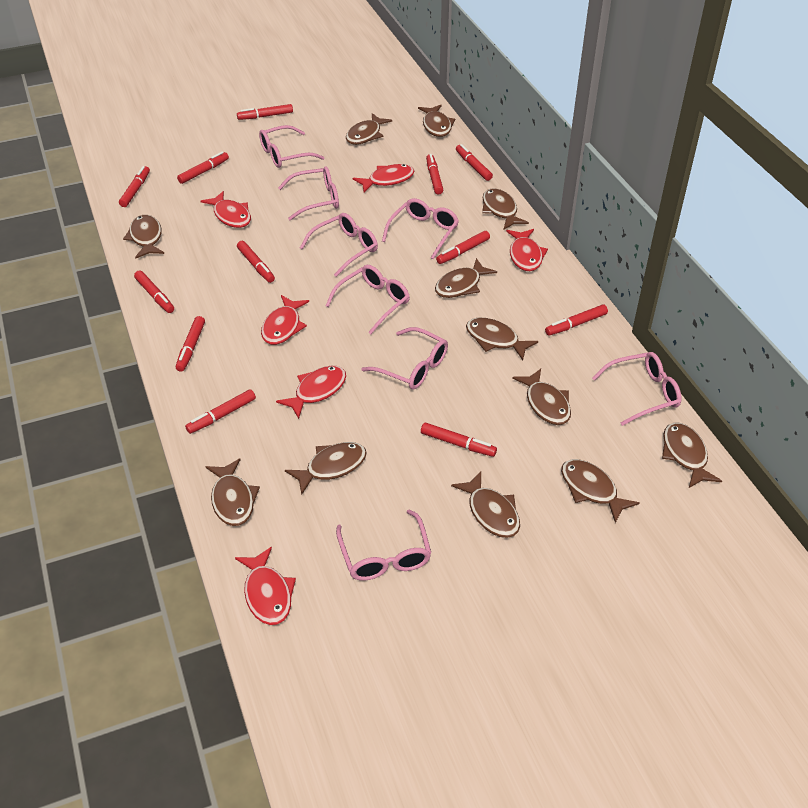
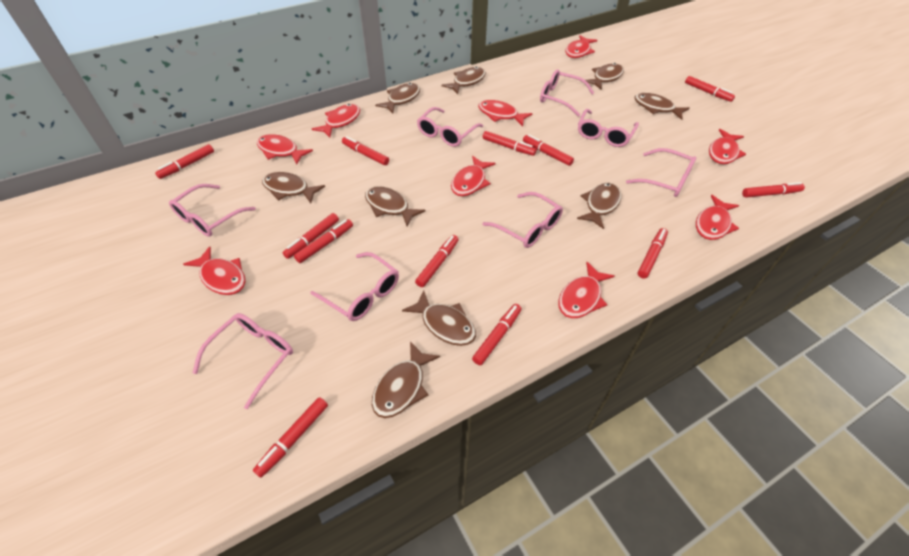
brown fish: [123,215,164,259] [205,458,260,526] [285,442,367,495] [346,113,392,145] [418,105,455,137] [435,258,497,298] [451,471,520,538] [466,318,538,360] [482,188,529,229] [512,369,571,425] [561,459,640,523] [662,423,722,488] = 12 -> [262,172,325,203] [365,186,425,227] [372,341,440,418] [375,83,420,113] [402,291,476,346] [442,67,486,94] [577,183,621,229] [585,63,624,89] [635,93,690,120] = 9
red fish: [200,191,251,228] [235,547,296,625] [261,295,309,345] [276,366,346,419] [353,164,414,193] [506,229,548,271] = 6 -> [183,247,245,295] [257,134,313,165] [312,104,360,138] [451,156,495,196] [478,100,533,126] [558,262,615,318] [565,35,597,58] [696,195,739,240] [709,129,746,164] = 9

